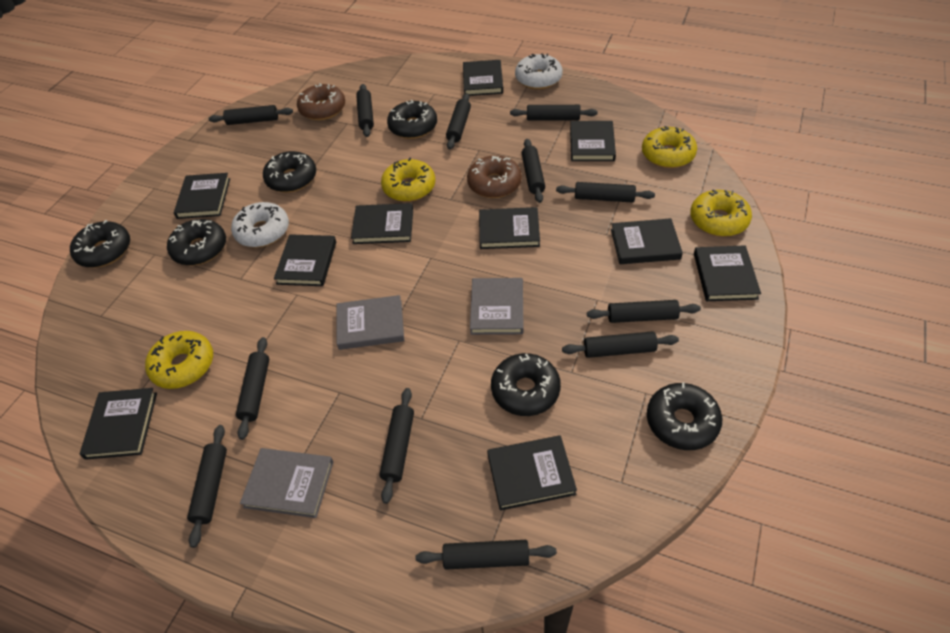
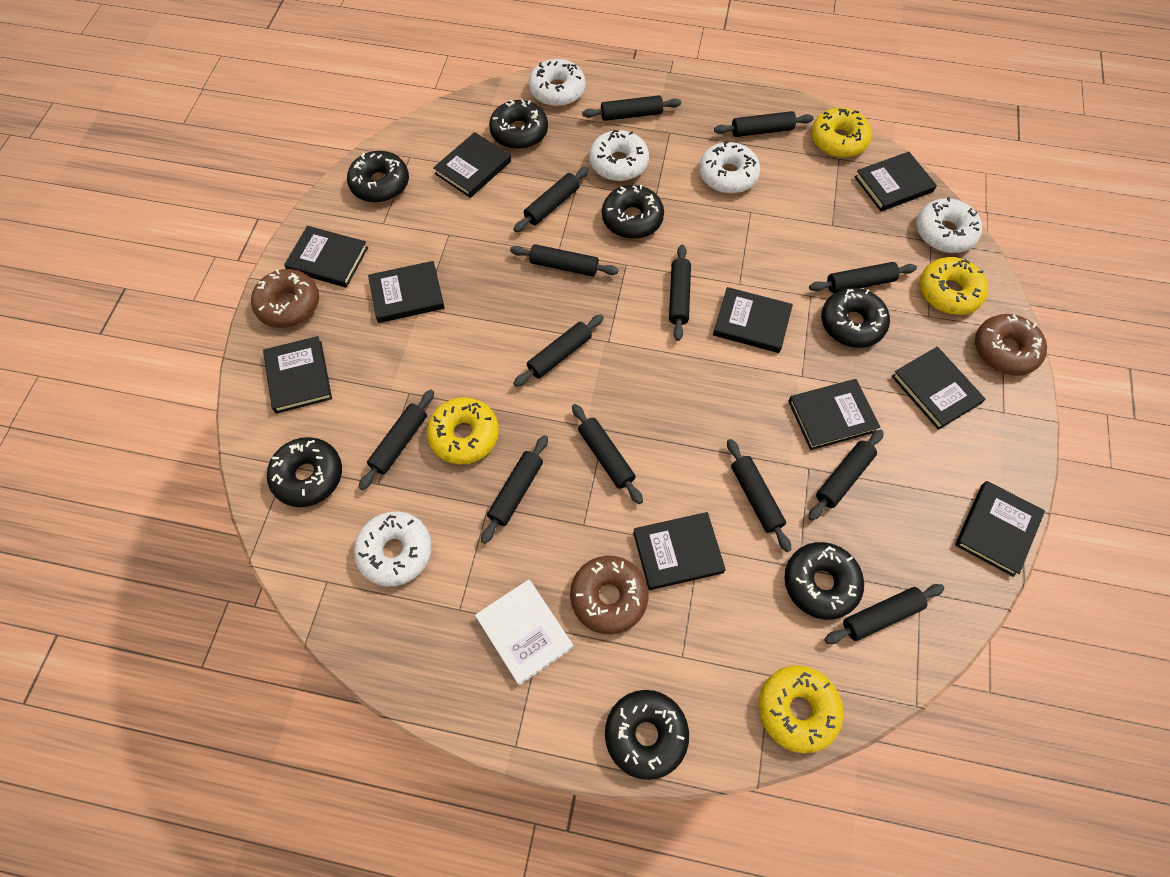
black donut: [70,220,130,268] [167,219,226,266] [263,151,316,192] [387,100,437,139] [491,353,561,416] [647,382,722,450] = 6 -> [267,437,342,507] [347,151,409,203] [489,100,548,149] [602,185,664,239] [605,690,689,780] [784,542,864,620] [821,288,890,348] = 7
black rolling pin: [187,425,227,548] [208,105,293,125] [236,337,269,440] [356,84,374,137] [379,388,414,504] [416,540,557,570] [446,93,471,150] [510,105,598,120] [522,139,545,203] [556,182,655,203] [562,331,679,358] [587,300,701,323] = 12 -> [358,390,434,490] [481,435,548,544] [510,244,619,276] [513,314,604,387] [514,167,589,232] [572,404,643,504] [582,95,681,121] [669,245,691,341] [714,111,813,137] [727,439,791,552] [808,429,884,521] [809,262,917,293] [824,584,945,644] = 13
brown donut: [297,83,345,120] [467,155,522,198] = 2 -> [251,269,319,328] [570,556,648,634] [975,314,1047,376] = 3
grey book: [240,448,334,518] [337,295,404,350] [470,278,523,335] = 3 -> none = 0
white book: none = 0 -> [475,580,573,685] = 1
white donut: [231,202,289,247] [515,54,563,89] = 2 -> [354,511,432,587] [529,59,586,107] [589,130,649,181] [699,141,760,194] [916,197,982,253] = 5

